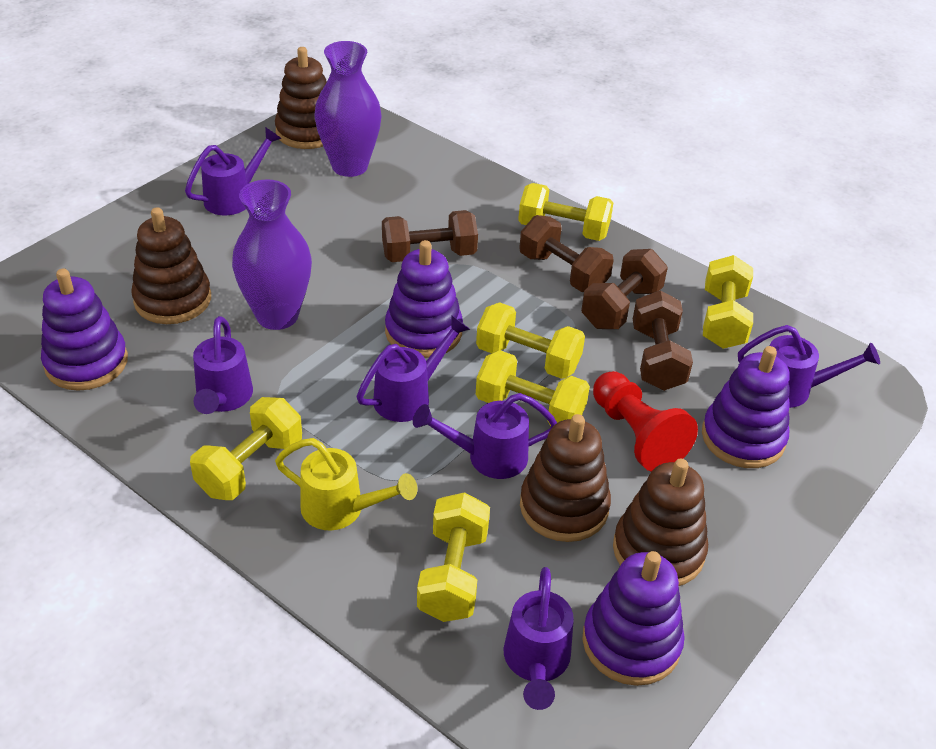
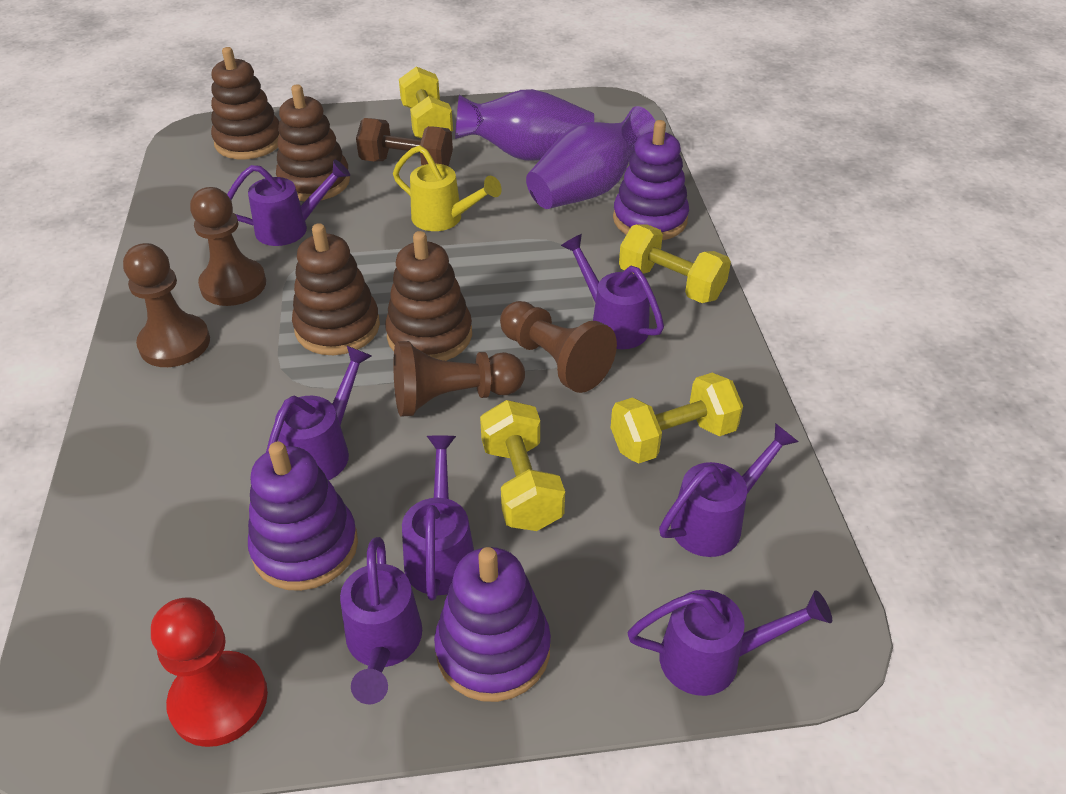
brown dumbbell: [382,210,478,262] [519,215,614,292] [581,249,668,329] [633,290,693,391] = 4 -> [356,118,453,166] = 1
brown pawn: none = 0 -> [123,243,210,367] [190,187,266,306] [393,341,525,417] [500,301,617,393] = 4
purple stacking toy: [41,269,128,391] [385,240,463,358] [582,551,685,686] [702,346,790,468] = 4 -> [248,442,358,591] [434,547,551,702] [613,120,689,240] = 3
purple watering can: [185,127,282,216] [193,316,253,414] [357,316,470,422] [413,393,557,479] [504,567,574,710] [738,325,880,408] = 6 -> [227,160,350,246] [266,346,372,480] [340,537,422,704] [402,436,474,600] [561,234,664,349] [627,590,832,696] [659,423,799,557] = 7
yellow dumbbell: [190,397,302,500] [417,492,490,622] [476,302,585,379] [476,350,590,426] [518,183,613,241] [703,255,753,349] = 6 -> [399,66,453,139] [480,400,565,531] [611,373,743,463] [619,224,731,303] = 4

